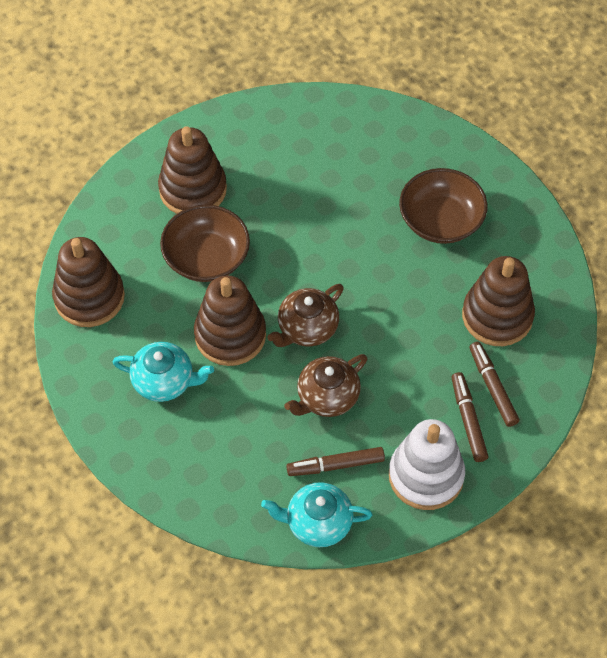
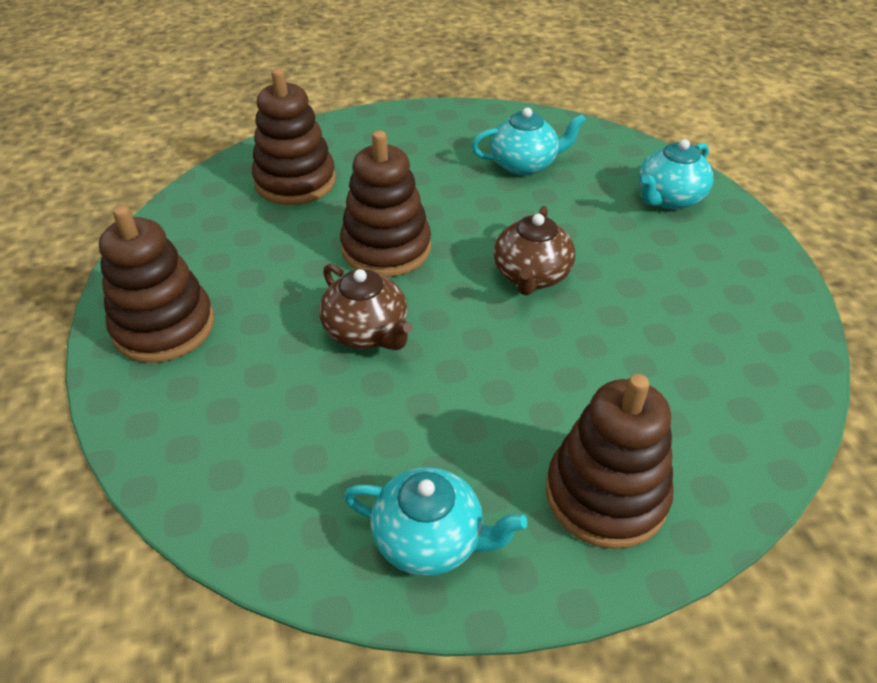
brown bowl: [160,205,250,282] [399,168,488,244] = 2 -> none = 0
brown marker: [286,447,385,476] [451,372,489,462] [470,342,519,427] = 3 -> none = 0
turquoise teapot: [112,342,214,402] [261,482,373,547] = 2 -> [344,467,528,576] [471,108,586,176] [638,139,714,209] = 3
white stacking toy: [389,419,465,510] = 1 -> none = 0

